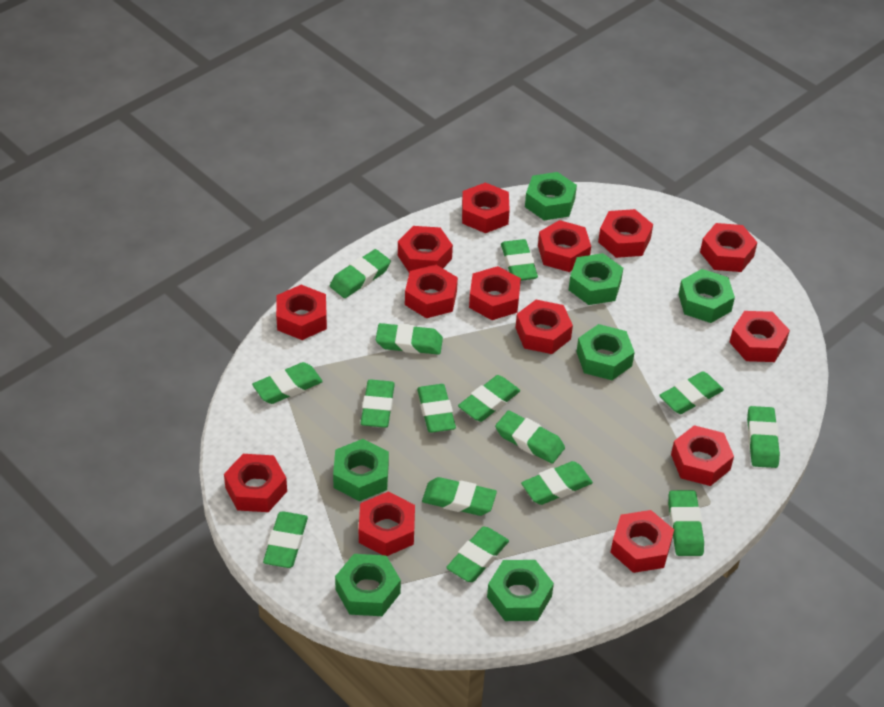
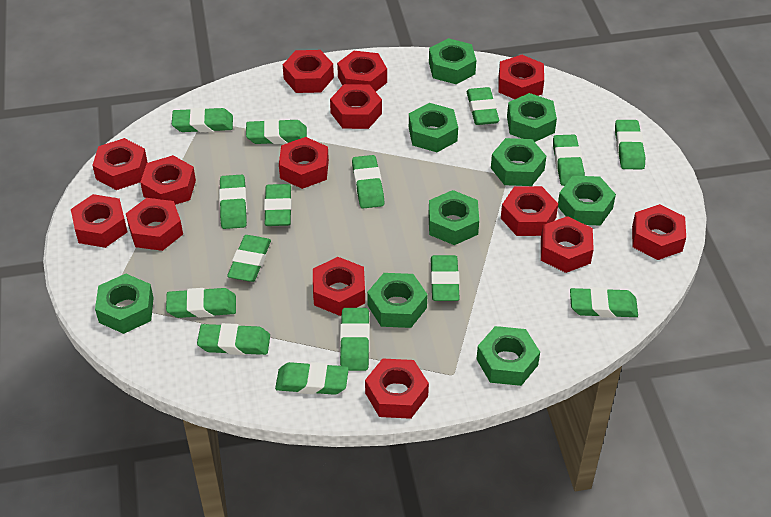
green nut: [333,439,389,501] [335,554,401,616] [487,560,554,621] [525,172,577,220] [569,253,623,305] [576,324,635,380] [679,269,735,323] = 7 -> [95,274,154,334] [367,273,428,328] [409,103,458,152] [428,190,479,245] [429,38,476,84] [477,326,540,386] [491,138,546,186] [507,93,557,142] [558,176,616,226] = 9

